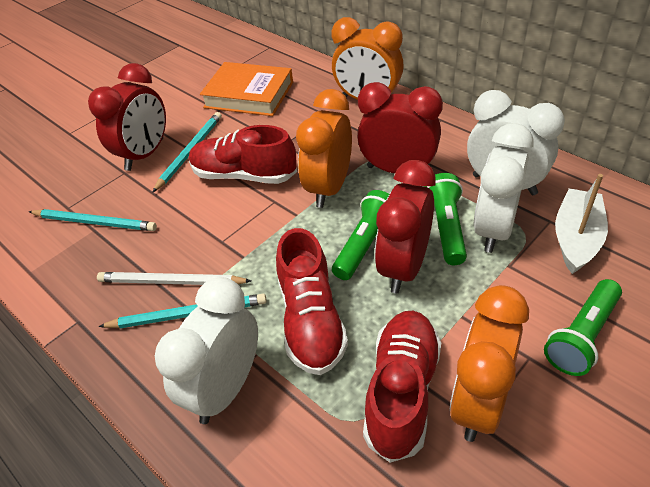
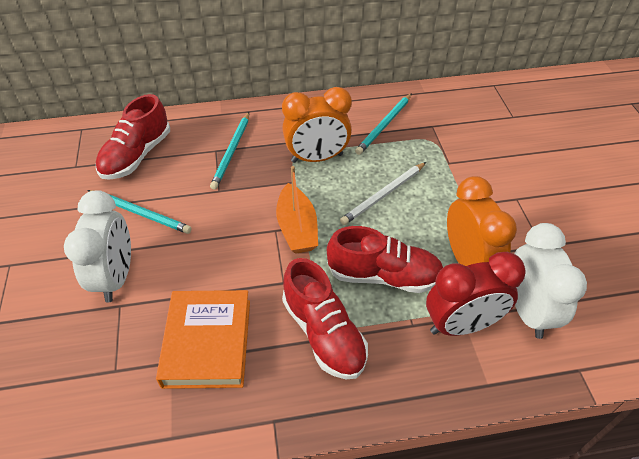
green flashlight: [332,190,389,280] [424,173,467,265] [544,279,622,376] = 3 -> none = 0
orange boat: none = 0 -> [276,166,318,254] = 1
orange clock: [296,89,352,208] [331,17,404,100] [450,285,529,442] = 3 -> [282,87,352,163] [447,176,517,266] = 2
red clock: [88,63,166,171] [357,82,443,173] [375,160,436,293] = 3 -> [426,252,526,336] = 1
white boat: [555,174,608,274] = 1 -> none = 0
white clock: [155,277,258,424] [467,90,565,195] [473,123,534,253] = 3 -> [64,190,131,303] [514,223,587,339] = 2

